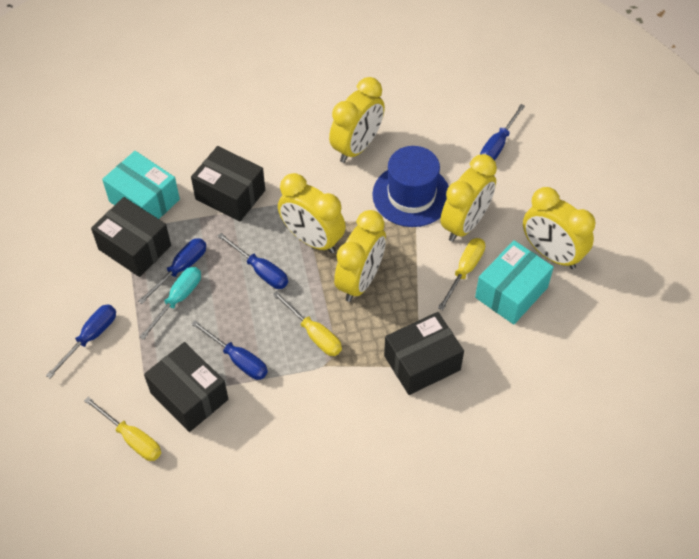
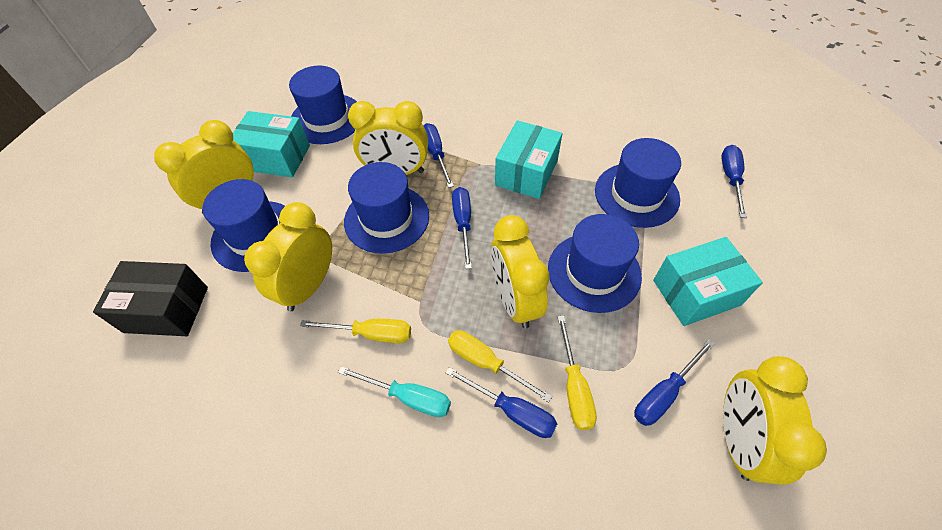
black box: [91,197,171,277] [144,342,228,432] [191,146,265,222] [384,312,464,395] = 4 -> [93,261,208,336] = 1
blue hat: [372,146,449,227] = 1 -> [202,179,285,272] [289,66,357,144] [344,162,429,254] [548,214,642,313] [595,138,681,228] = 5
turquoise box: [102,151,180,219] [475,240,554,325] = 2 -> [233,111,310,177] [495,120,562,199] [653,237,763,326] = 3

